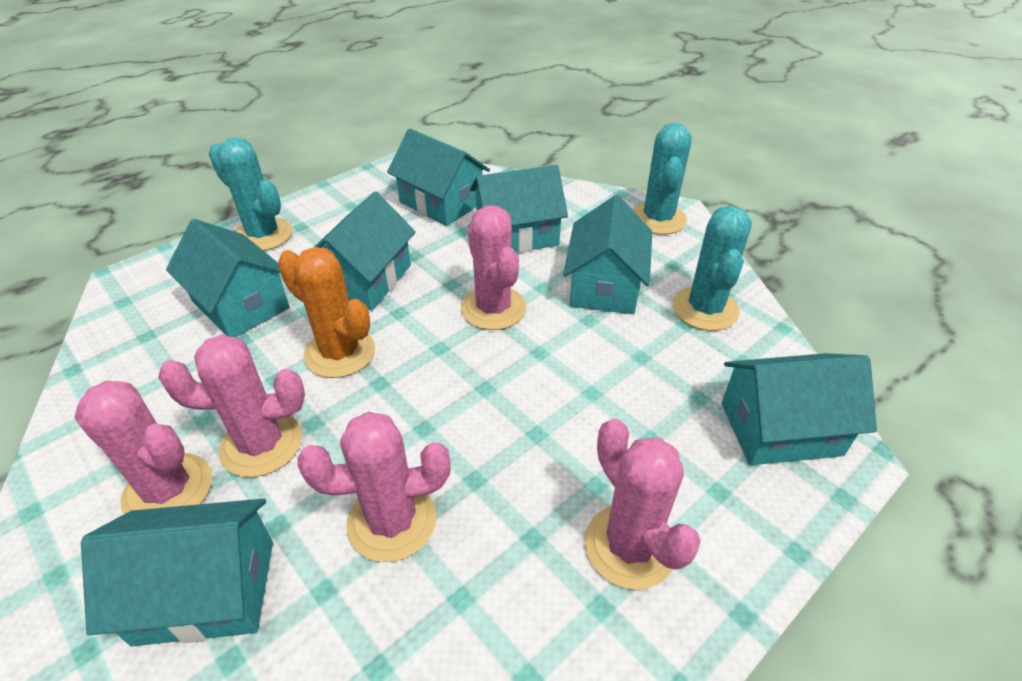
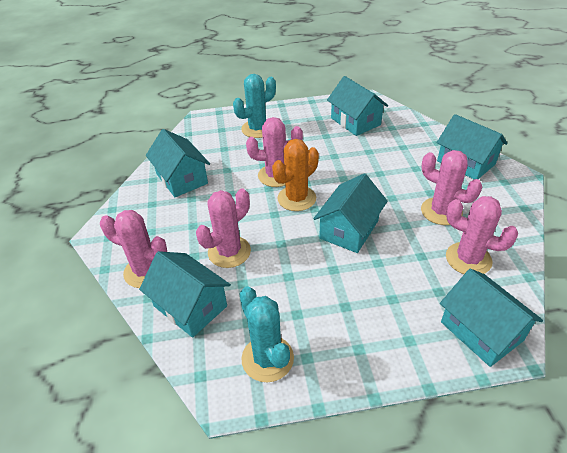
turquoise cactus: [209,137,292,251] [633,123,692,235] [673,206,752,331] = 3 -> [233,74,276,138] [240,286,294,382] = 2
turquoise house: [81,499,273,646] [166,219,290,337] [314,192,416,311] [387,129,490,226] [470,165,568,253] [563,195,652,314] [722,353,877,465] = 7 -> [139,251,231,338] [146,129,210,197] [314,173,387,253] [327,76,388,136] [437,114,508,179] [440,269,543,367] = 6

